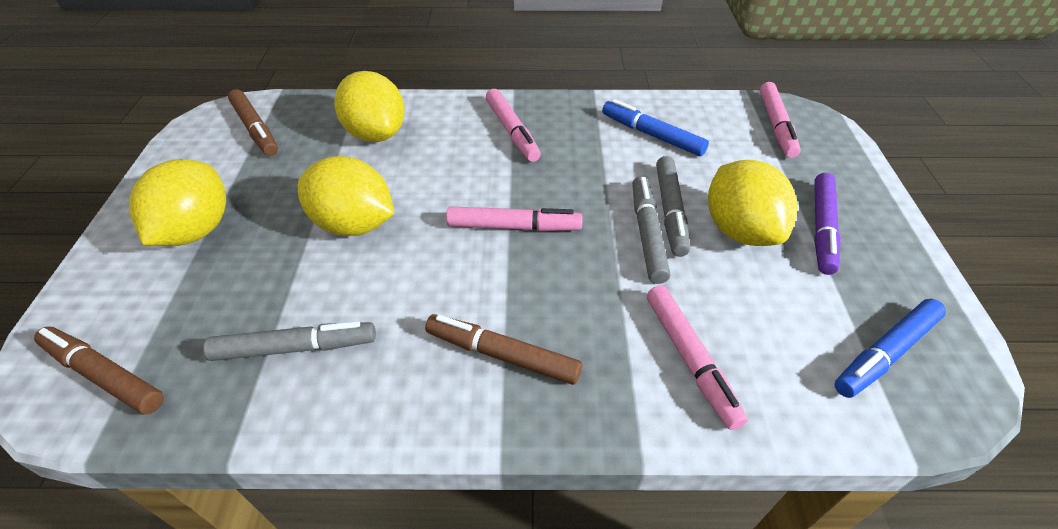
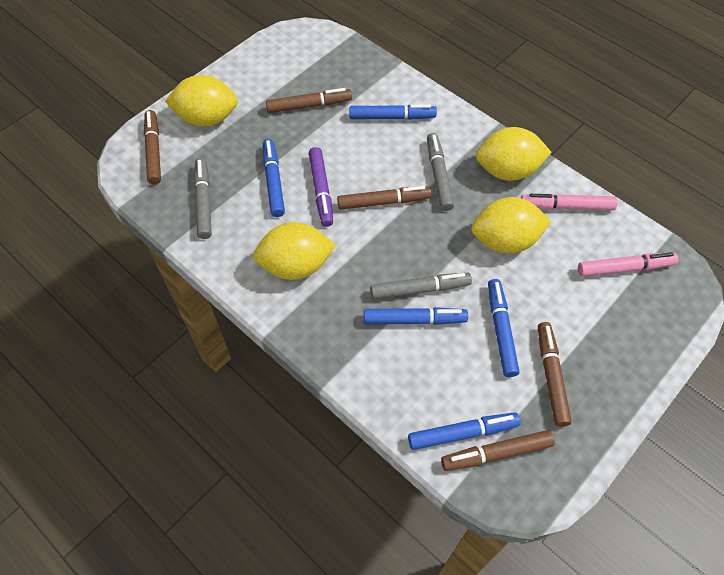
blue marker: [602,99,709,156] [835,299,946,398] = 2 -> [263,139,285,217] [349,104,437,120] [364,307,468,325] [408,412,521,450] [488,279,519,377] = 5
brown marker: [34,326,164,415] [228,89,278,156] [425,314,582,385] = 3 -> [144,110,161,184] [266,88,352,113] [337,186,432,210] [441,430,555,471] [538,322,572,427] = 5
pink marker: [446,206,583,231] [486,89,541,162] [647,285,748,430] [759,82,801,158] = 4 -> [521,193,618,210] [578,252,678,277] = 2

